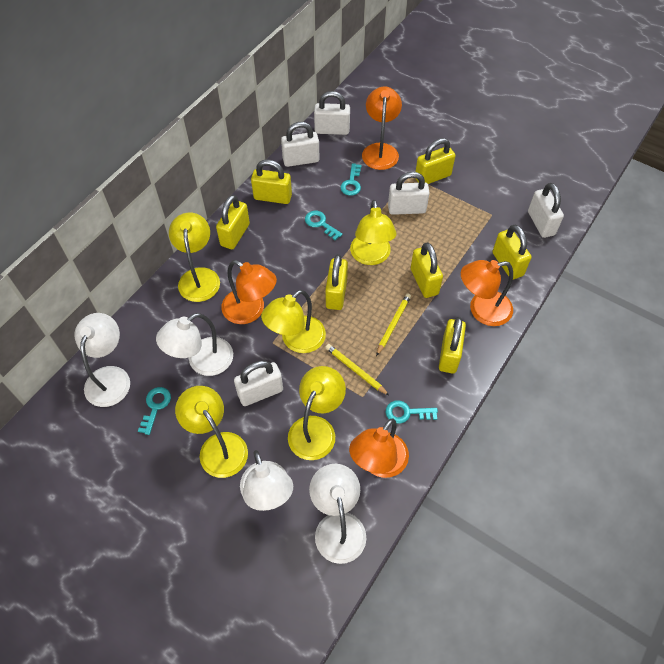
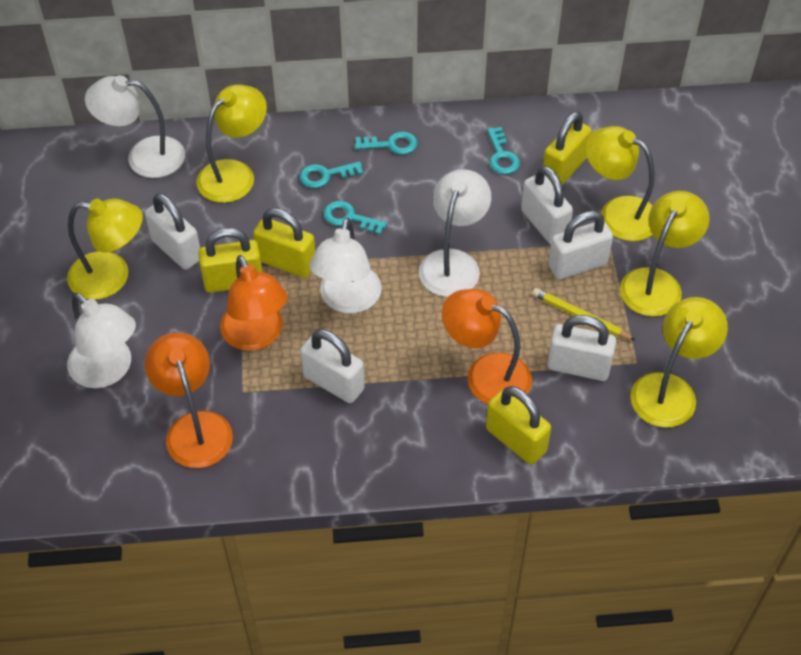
orange lamp: [221,260,277,324] [349,418,409,478] [362,86,402,170] [461,260,513,326] = 4 -> [145,332,233,468] [220,255,288,351] [442,289,532,404] = 3
yellow padlock: [216,195,250,249] [251,160,292,204] [325,254,348,310] [411,242,443,298] [415,138,455,184] [439,317,466,374] [492,225,531,280] = 7 -> [198,228,263,293] [253,208,315,278] [486,386,551,465] [543,111,591,185] = 4
yellow pencil: [325,344,390,396] [376,293,411,356] = 2 -> [532,288,636,341] = 1

